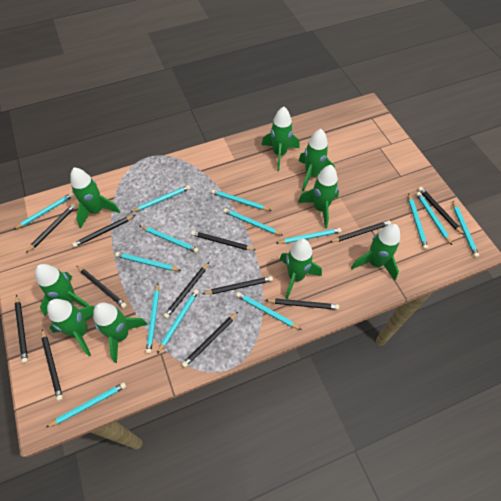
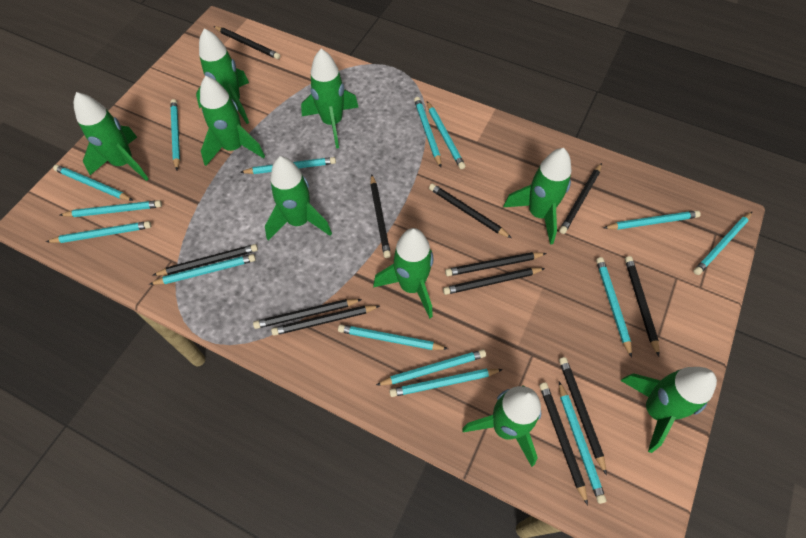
turquoise pencil: [13,193,74,230] [46,382,126,427] [115,252,182,271] [131,185,190,212] [140,226,199,253] [146,283,159,354] [157,289,199,354] [211,189,272,211] [223,208,284,236] [236,292,302,330] [276,228,341,244] [408,194,428,249] [416,192,452,245] [453,201,479,258] = 14 -> [46,221,151,243] [53,165,133,201] [60,200,162,217] [149,254,256,285] [170,99,180,170] [240,157,336,174] [338,324,448,350] [376,349,486,385] [389,369,503,397] [414,97,441,167] [427,101,466,169] [559,382,606,504] [596,257,632,358] [604,211,700,230] [693,212,752,275] = 15

